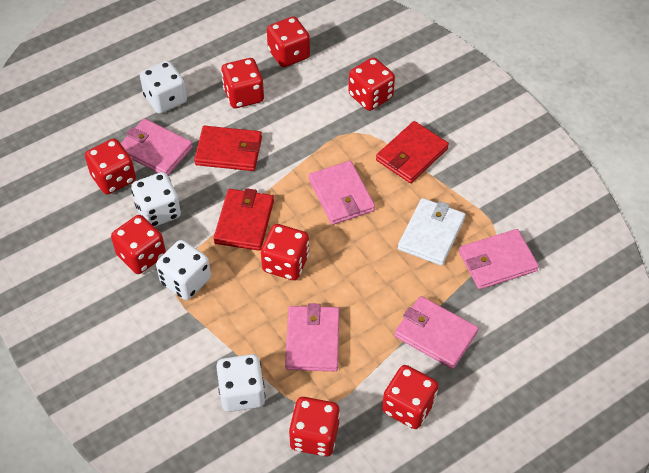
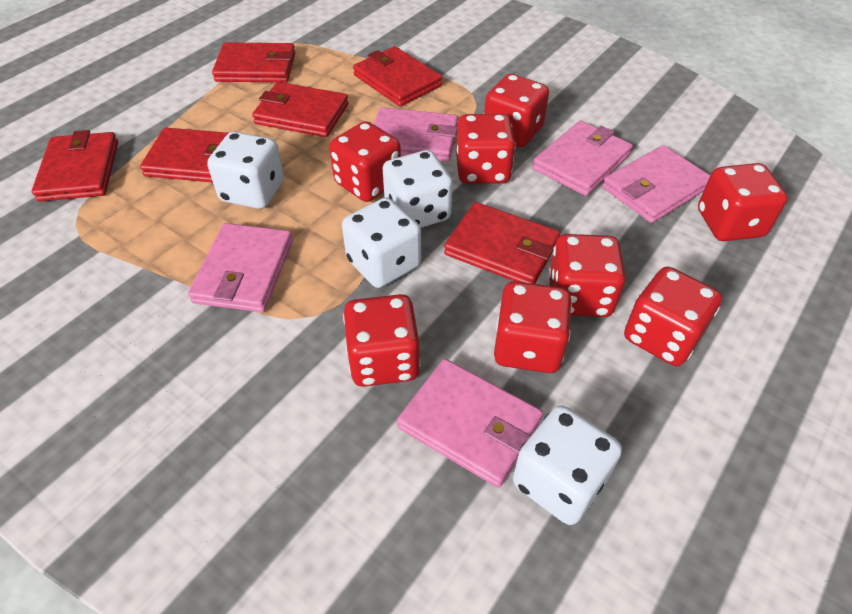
red wallet: [194,126,262,171] [213,188,274,251] [376,121,449,183] = 3 -> [32,130,118,202] [140,127,228,182] [212,43,295,82] [252,82,348,137] [353,46,442,107] [444,202,560,284] = 6
white wallet: [398,198,465,266] = 1 -> none = 0

